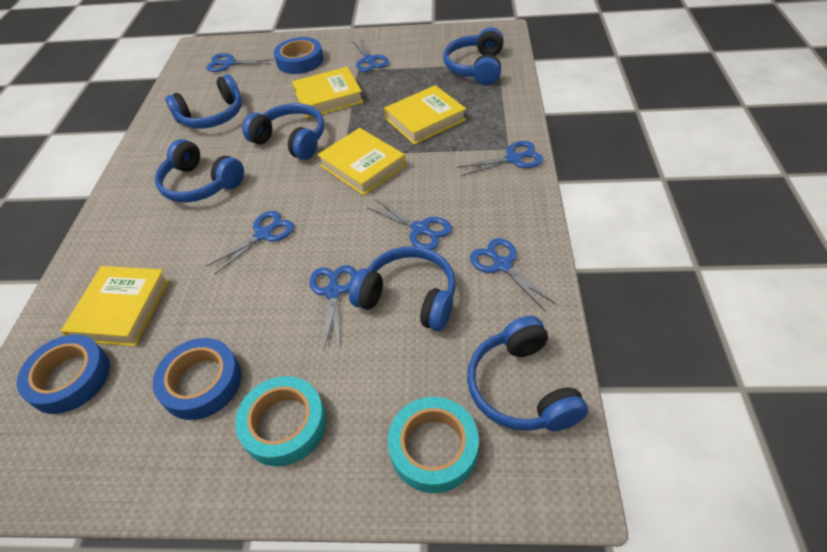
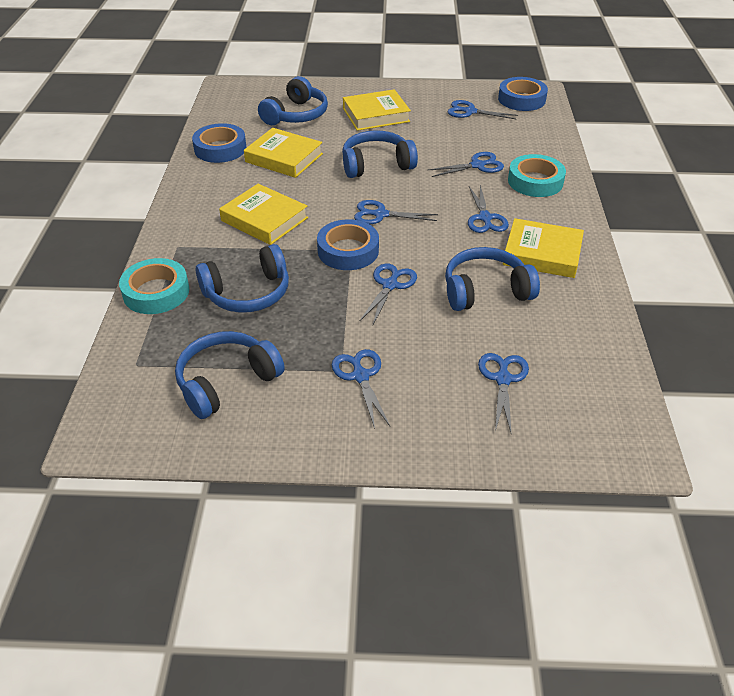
blue headphones: [155,139,244,203] [165,74,242,129] [242,103,324,160] [349,246,456,331] [443,27,504,85] [467,316,588,431] = 6 -> [175,331,285,419] [196,244,289,313] [258,76,328,125] [342,130,418,178] [445,247,540,311] = 5

